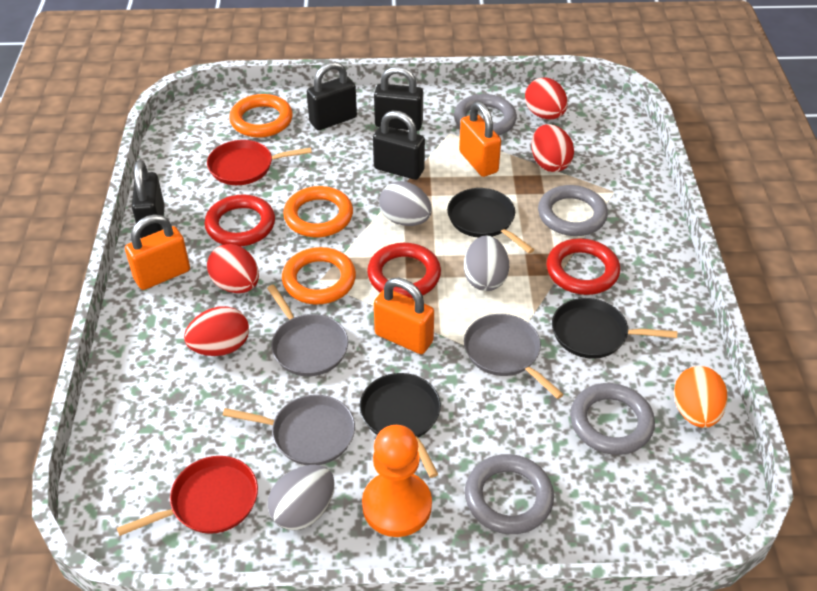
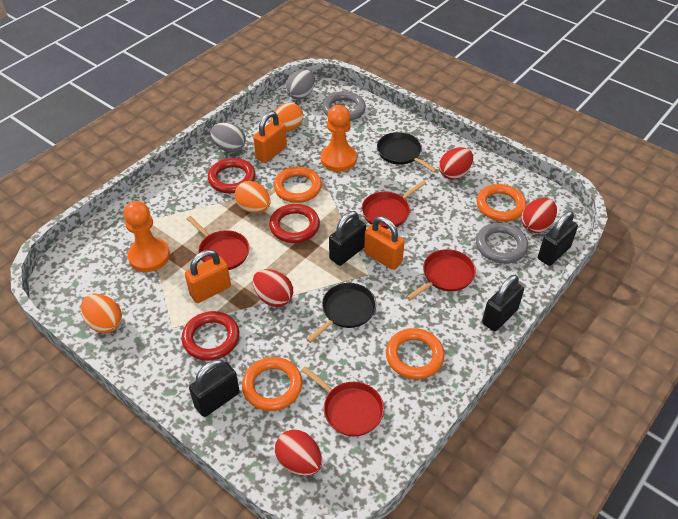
black pan: [359,373,441,478] [447,188,534,254] [552,298,677,359] = 3 -> [306,283,376,343] [377,132,437,173] = 2
grey egg: [268,465,335,530] [379,181,432,226] [464,235,509,291] = 3 -> [211,122,246,153] [285,69,315,99] = 2
grey pan: [223,395,355,465] [267,285,348,376] [464,314,564,399] = 3 -> none = 0
grey ring: [454,94,517,136] [465,454,554,534] [538,185,608,236] [570,383,655,455] = 4 -> [322,91,366,121] [476,223,528,264] = 2
orange egg: [674,366,728,428] = 1 -> [81,294,122,333] [235,181,270,213] [270,103,303,132] = 3
orange pawn: [362,425,432,537] = 1 -> [123,201,170,272] [321,105,357,172] = 2
orange ring: [229,94,293,138] [282,247,356,304] [283,186,353,237] = 3 -> [242,357,302,411] [273,167,322,203] [386,328,445,379] [476,184,526,222] = 4
red pan: [117,456,258,536] [207,140,312,185] = 2 -> [187,216,250,270] [301,366,384,436] [362,180,426,229] [407,249,476,300] = 4

